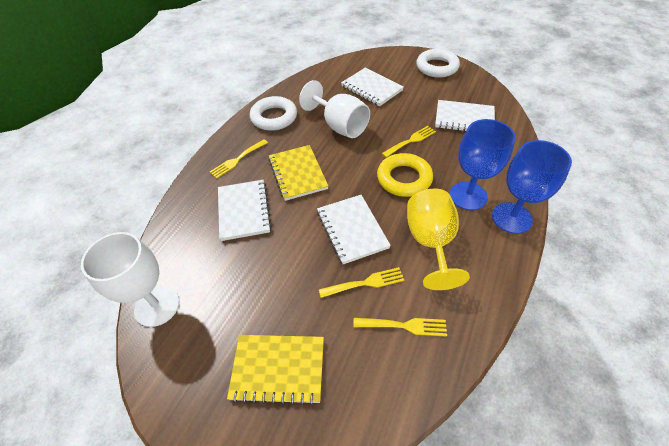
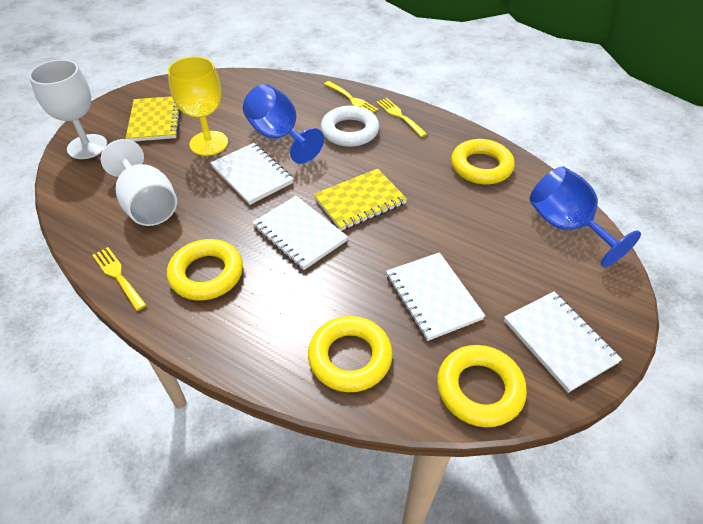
white ring: [250,96,297,131] [416,49,460,78] = 2 -> [321,106,379,147] = 1
yellow fork: [210,139,268,179] [319,267,404,298] [353,318,447,337] [382,126,436,158] = 4 -> [92,247,146,311] [324,81,378,113] [376,98,427,137] = 3
yellow ring: [377,153,433,197] = 1 -> [167,239,243,301] [308,316,393,392] [437,345,527,427] [451,139,515,184] = 4

